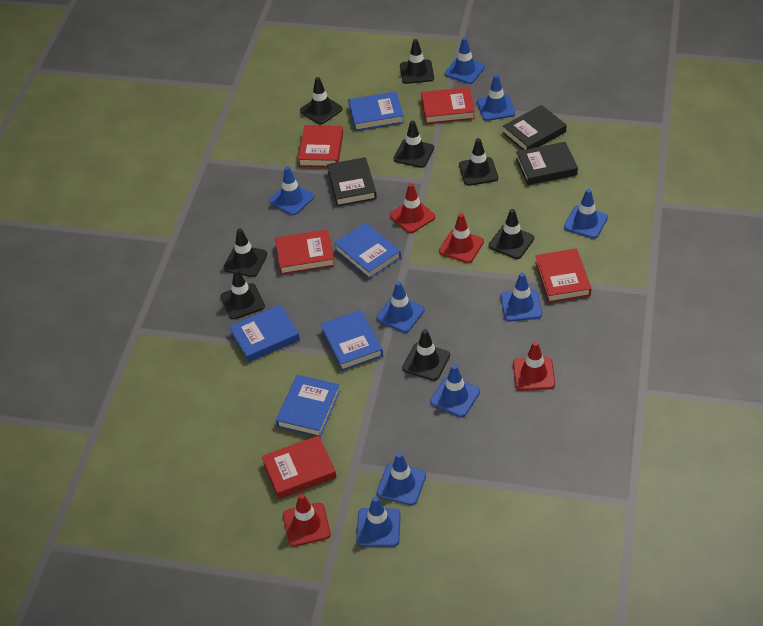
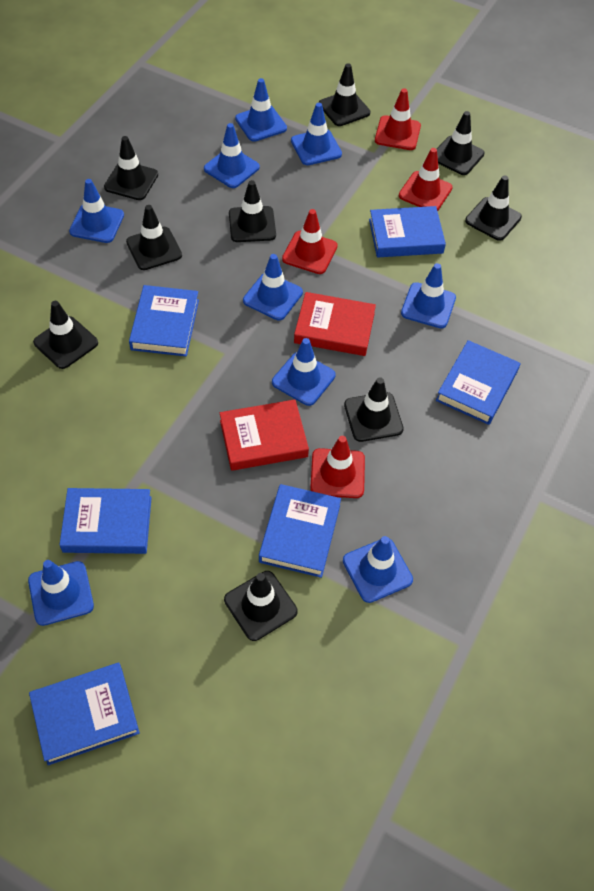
black book: [327,157,377,206] [503,105,566,150] [516,142,578,185] = 3 -> none = 0
black traffic cone: [220,269,265,319] [223,229,267,277] [300,77,342,124] [393,120,434,168] [400,39,434,84] [403,329,450,381] [459,138,498,186] [489,209,534,259] = 8 -> [33,301,98,369] [104,136,158,200] [126,205,182,270] [224,571,298,641] [229,180,276,242] [319,63,370,126] [344,377,404,442] [437,111,485,175] [465,175,522,241] = 9
blue book: [229,305,300,362] [276,375,340,437] [321,310,383,371] [334,223,401,279] [348,91,404,131] = 5 -> [29,663,140,765] [59,488,152,554] [129,285,199,356] [259,484,341,578] [369,206,446,257] [436,340,520,425] = 6
red book: [262,435,337,499] [275,229,335,275] [298,125,343,167] [421,87,475,124] [535,248,591,303] = 5 -> [220,400,309,471] [294,292,376,356] = 2

